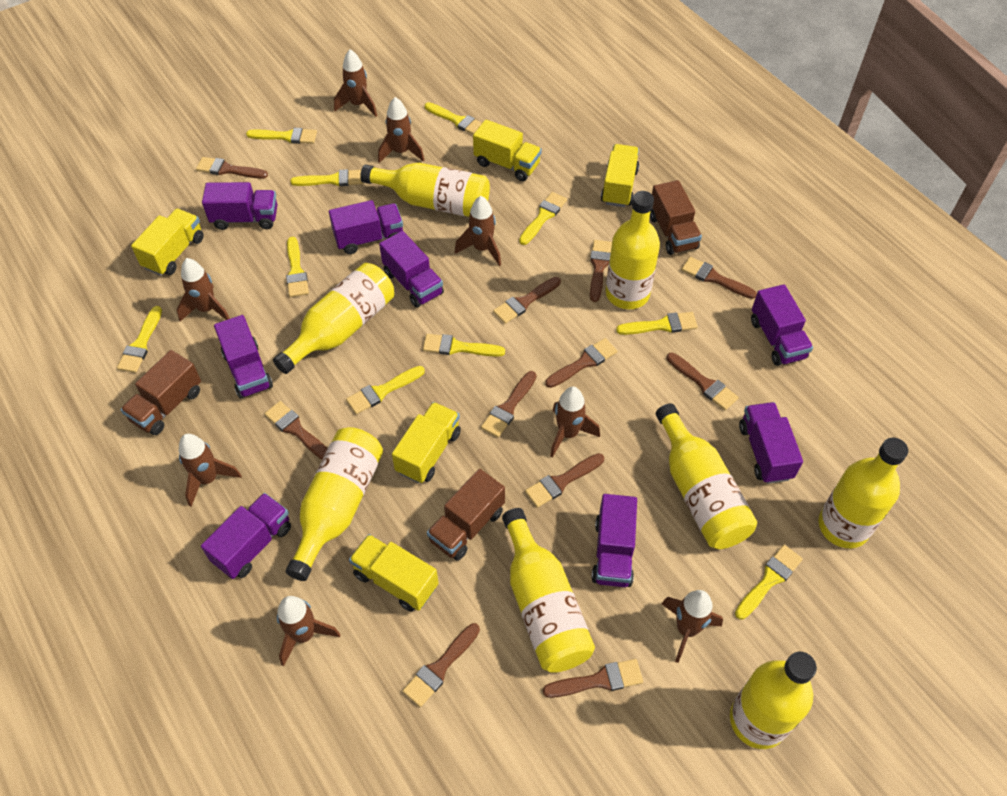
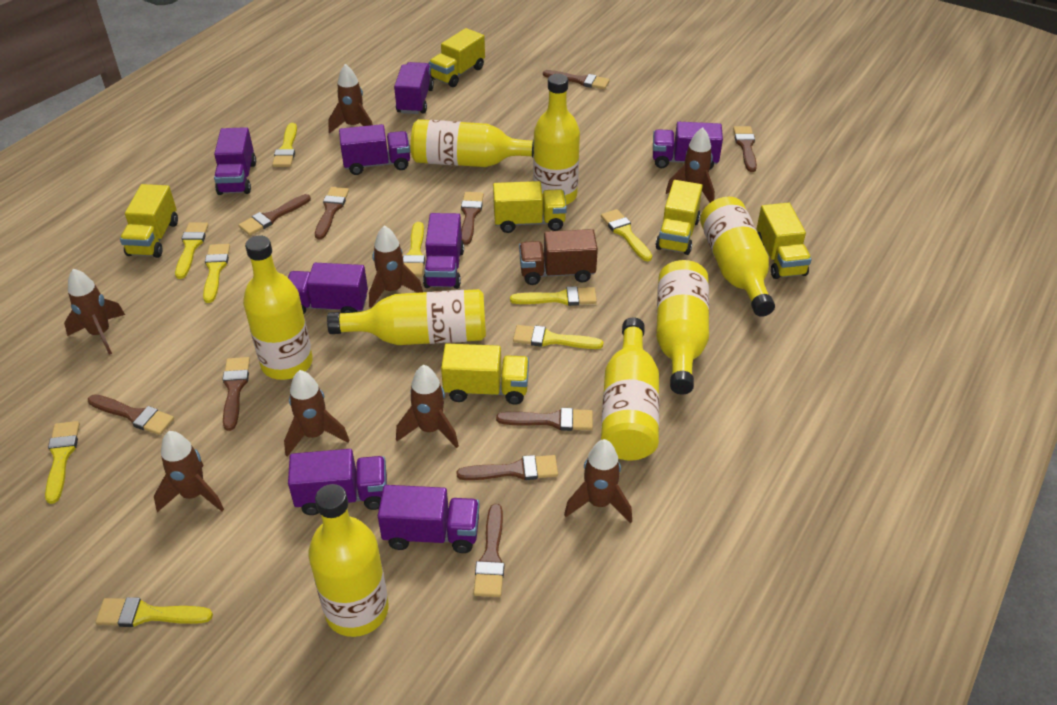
brown brush: [196,157,268,179] [264,401,328,459] [403,623,480,707] [481,371,537,437] [493,277,561,324] [525,453,604,508] [543,659,643,698] [545,338,618,388] [590,240,612,302] [667,353,739,410] [681,257,757,299] = 11 -> [88,394,174,435] [222,357,250,431] [238,194,311,235] [315,187,349,239] [456,455,558,480] [461,192,484,245] [474,504,505,597] [496,408,593,431] [543,70,610,89] [733,126,757,172] = 10
brown truck: [121,350,201,435] [427,469,505,561] [650,180,702,255] = 3 -> [519,229,598,285] = 1
yellow brush: [117,306,162,373] [246,128,317,144] [286,237,309,297] [290,169,363,186] [346,366,425,414] [423,334,505,357] [425,102,482,135] [519,192,567,245] [616,312,698,335] [735,545,803,620] = 10 -> [45,421,80,504] [95,597,213,627] [175,222,209,279] [203,244,230,303] [272,123,297,167] [403,222,425,277] [510,286,597,306] [513,325,603,349] [601,209,652,261] = 9
yellow truck: [131,209,204,276] [349,534,439,612] [392,402,461,483] [473,119,542,181] [601,144,639,207] = 5 -> [120,184,178,258] [429,28,485,87] [441,343,529,405] [493,181,567,233] [656,180,703,255] [757,203,812,279] = 6

